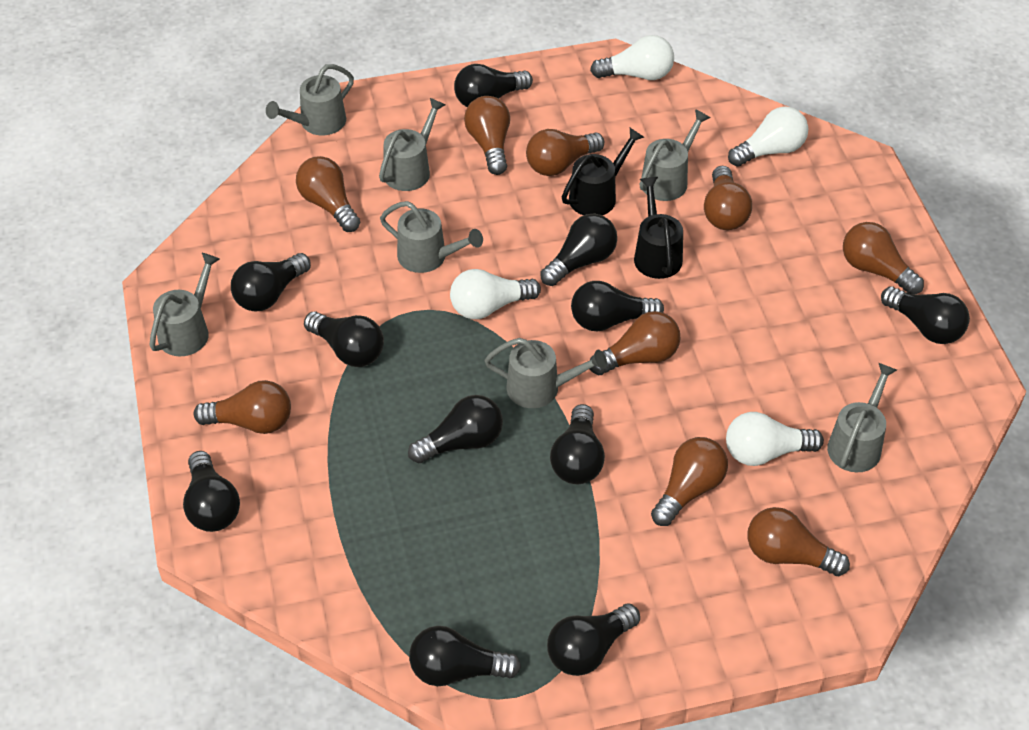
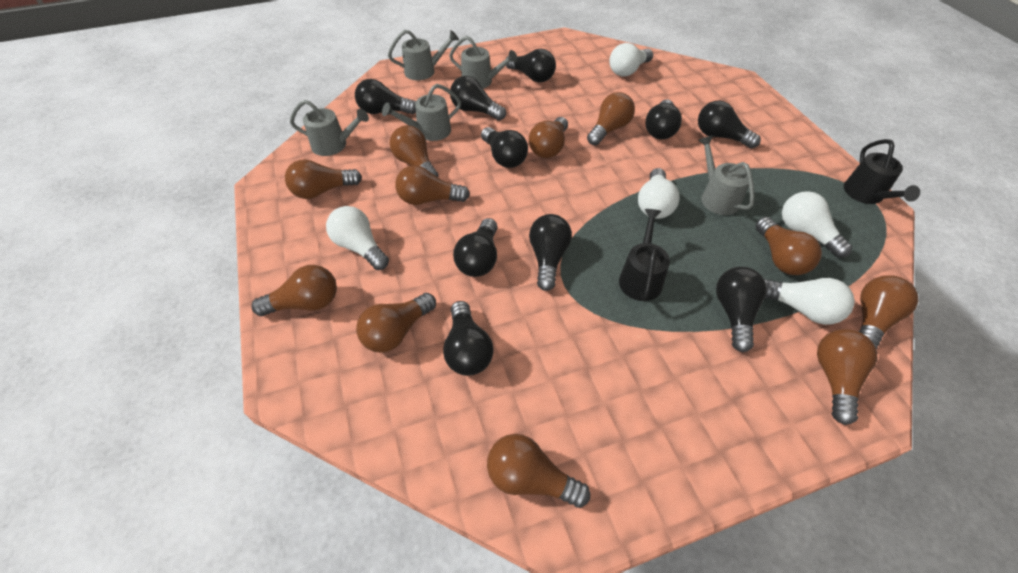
black light bulb: [183,451,240,532] [231,253,311,311] [304,311,384,367] [408,395,503,463] [409,626,521,686] [454,64,533,107] [540,214,617,286] [547,603,640,676] [550,404,605,484] [571,281,664,331] [881,286,970,344] = 11 -> [355,79,416,114] [443,301,494,376] [450,76,506,121] [453,218,498,277] [481,127,528,168] [506,49,556,83] [529,214,572,291] [645,99,682,140] [698,100,761,148] [716,267,767,352] = 10
brown light bulb: [194,380,291,434] [296,156,360,232] [464,96,510,175] [526,129,604,176] [589,311,681,375] [651,437,728,526] [704,166,752,230] [747,507,850,576] [843,222,924,294] = 9 -> [251,265,337,316] [285,159,362,199] [356,293,436,353] [390,125,438,177] [395,165,470,205] [487,434,590,508] [529,117,568,158] [587,92,635,145] [755,217,822,275] [817,329,877,425] [859,275,918,350] = 11
grey watering can: [149,253,220,356] [266,64,354,135] [379,98,445,191] [380,201,483,273] [485,338,607,408] [640,109,710,201] [827,363,897,472] = 7 -> [290,100,369,156] [382,84,461,141] [388,30,459,80] [449,36,518,89] [698,135,754,215] = 5
white light bulb: [450,269,541,319] [590,35,674,80] [726,412,824,466] [728,107,808,167] = 4 -> [326,206,389,270] [609,43,653,77] [638,168,679,219] [764,278,855,325] [782,191,852,258] = 5

